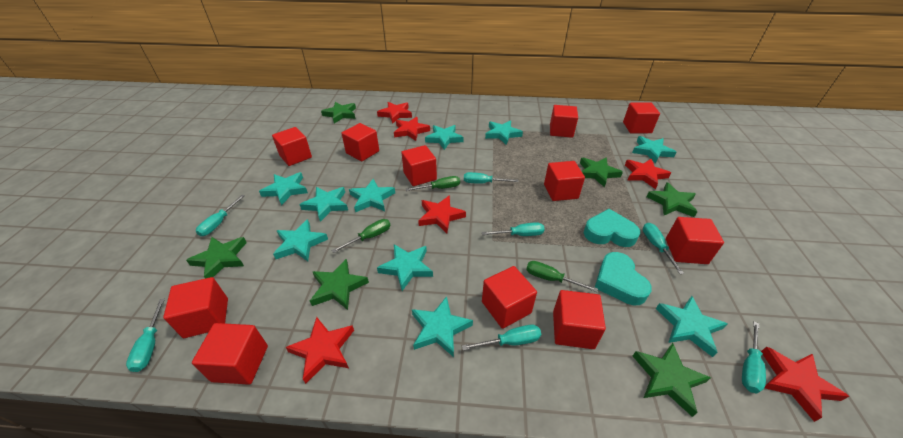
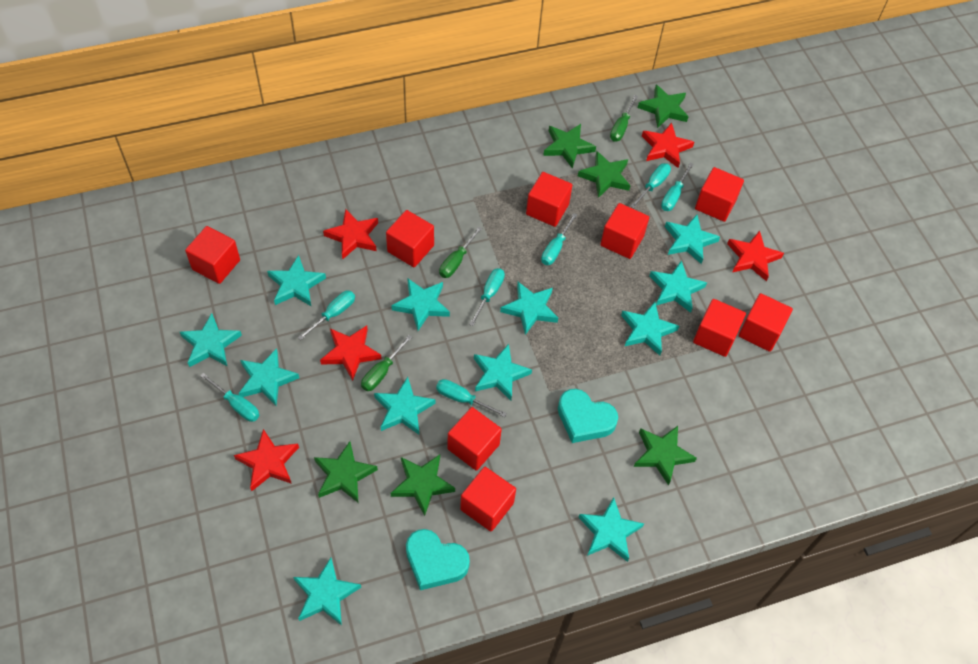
red cube: [163,277,228,338] [192,323,268,385] [272,127,312,166] [341,123,379,162] [401,145,437,186] [482,266,537,329] [544,161,585,201] [550,105,578,138] [553,290,606,349] [623,102,660,133] [666,217,724,264] = 11 -> [185,226,240,284] [386,210,434,267] [447,407,502,471] [460,467,516,532] [526,172,572,227] [600,203,649,259] [693,299,746,357] [695,167,744,222] [738,293,793,352] = 9
red star: [285,317,354,384] [377,102,412,124] [394,117,430,141] [418,195,466,233] [625,158,671,189] [761,347,849,422] = 6 -> [234,429,299,491] [320,326,381,381] [323,209,378,259] [642,123,694,168] [727,231,784,281] = 5
turquoise star: [259,172,308,205] [273,220,328,261] [299,187,348,222] [349,179,395,212] [377,244,433,291] [412,296,473,357] [425,125,463,150] [485,120,523,145] [632,136,676,163] [656,296,728,357] = 10 -> [180,313,242,367] [238,348,299,406] [267,255,326,306] [293,558,361,626] [374,377,436,435] [391,278,450,331] [474,344,532,401] [500,282,558,335] [578,497,644,562] [621,302,679,356] [649,260,707,313] [665,215,720,264] = 12

